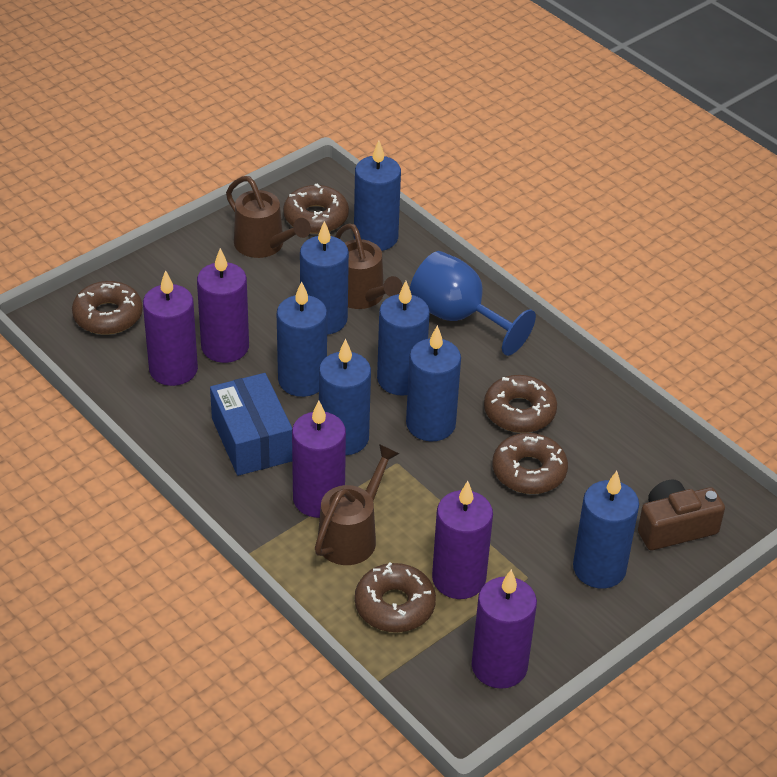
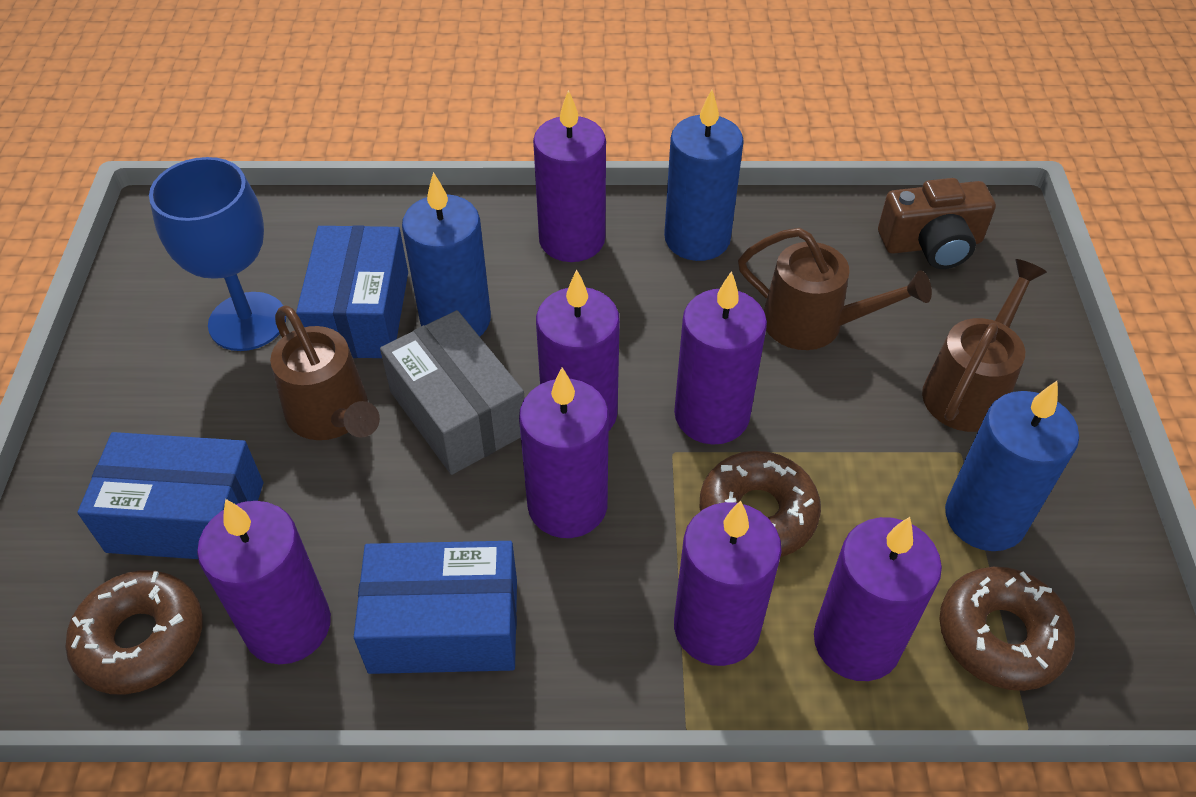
blue box: [210,373,292,476] = 1 -> [77,432,263,559] [296,225,408,358] [354,541,517,674] = 3
blue candle: [277,281,327,397] [300,221,349,335] [319,339,371,455] [354,140,401,251] [377,281,430,396] [406,325,461,441] [573,471,639,589] = 7 -> [402,172,491,337] [664,89,744,261] [945,381,1079,551] = 3
brown donut: [72,281,143,335] [283,184,349,234] [355,562,436,632] [484,375,557,433] [492,433,568,494] = 5 -> [65,570,203,695] [700,451,821,557] [939,567,1075,691] = 3
grey box: none = 0 -> [380,310,525,475] = 1
purple candle: [143,270,198,386] [197,248,249,363] [292,400,346,518] [432,481,493,599] [471,569,537,689] = 5 -> [197,499,331,664] [519,367,609,538] [533,90,606,262] [536,270,620,430] [674,271,767,445] [674,501,782,666] [814,517,942,681] = 7

